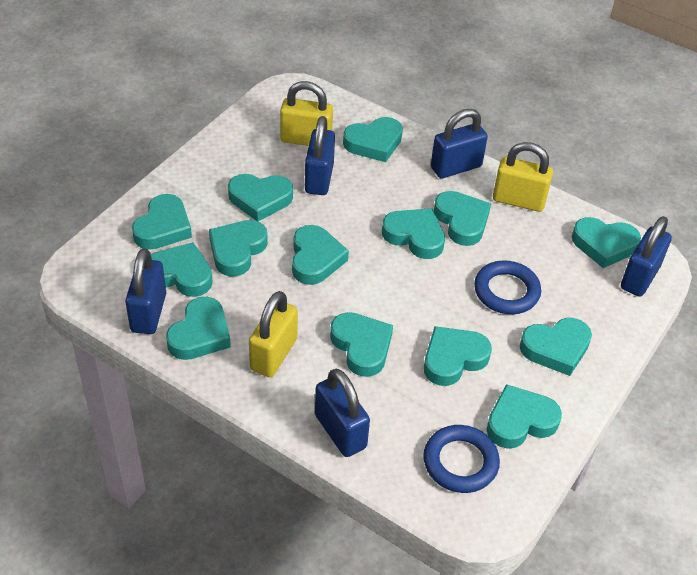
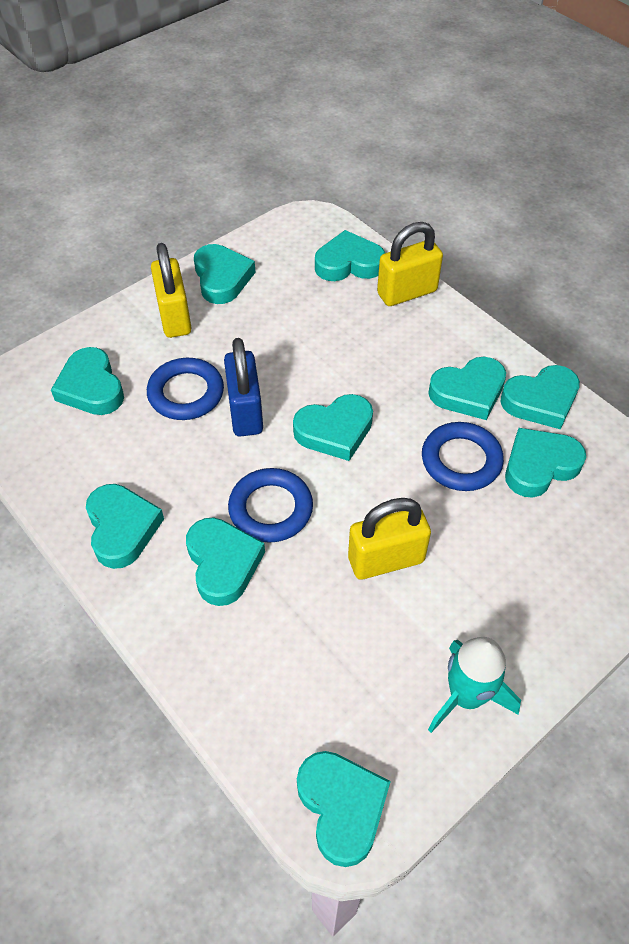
blue padlock: [125,248,166,334] [305,116,335,195] [315,369,370,457] [431,109,488,178] [621,216,672,297] = 5 -> [224,338,263,437] = 1
blue ring: [423,425,500,493] [474,260,541,314] = 2 -> [147,358,224,420] [228,468,313,543] [422,422,504,491] = 3
turquoise heart: [132,194,192,250] [151,242,213,297] [166,297,231,360] [209,220,268,277] [228,174,293,221] [292,225,349,285] [330,312,393,377] [343,117,403,162] [382,208,445,259] [424,326,492,386] [434,191,491,246] [487,384,562,449] [520,318,592,376] [572,217,641,268] = 14 -> [51,347,124,415] [86,484,164,569] [186,517,265,606] [194,244,255,304] [293,394,373,461] [297,751,391,867] [315,230,385,281] [428,357,506,420] [500,365,580,429] [505,428,586,498] = 10
turquoise rocket: none = 0 -> [428,637,521,733] = 1

